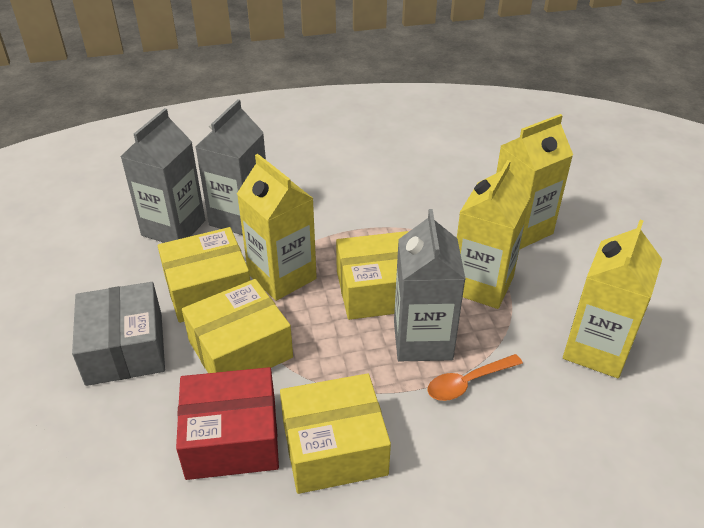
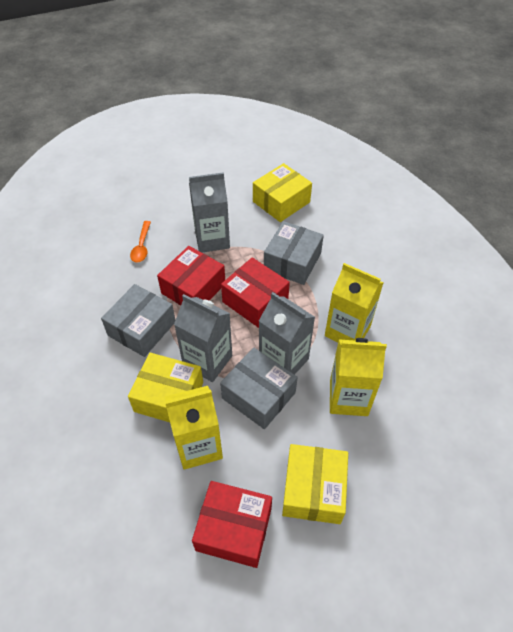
grey box: [72,282,165,386] = 1 -> [101,284,175,357] [220,347,298,429] [264,221,324,285] = 3
red box: [176,367,279,480] = 1 -> [157,246,225,305] [192,481,272,568] [221,257,290,328] = 3
yellow box: [158,227,250,323] [182,279,293,373] [280,373,391,494] [336,231,409,320] = 4 -> [128,353,203,422] [253,163,312,222] [282,444,348,524] = 3
yellow carton: [237,154,317,301] [457,160,530,309] [496,114,573,250] [563,220,662,378] = 4 -> [165,386,223,470] [325,263,383,342] [330,338,387,416] = 3

